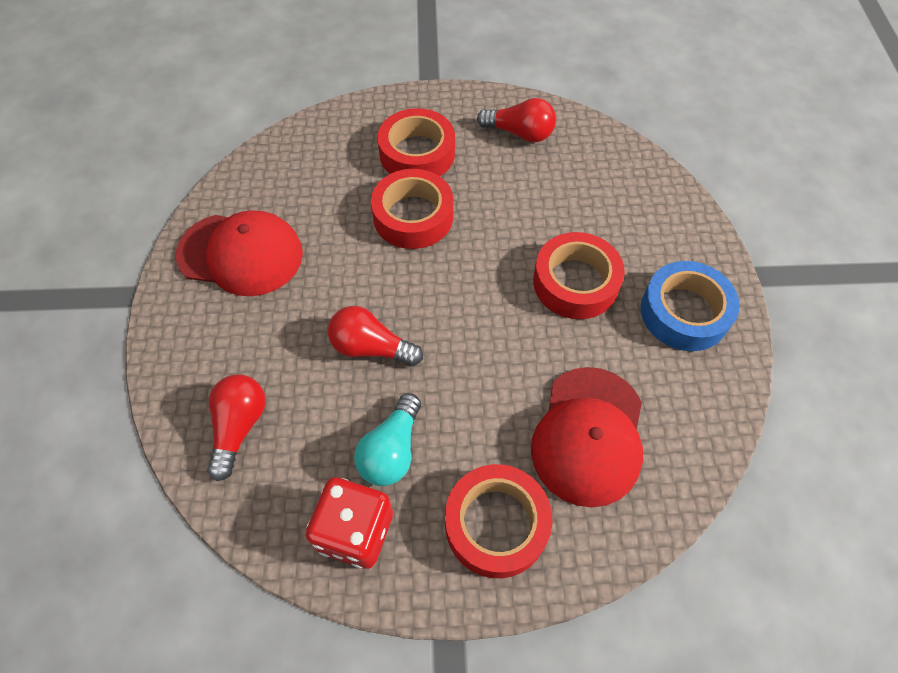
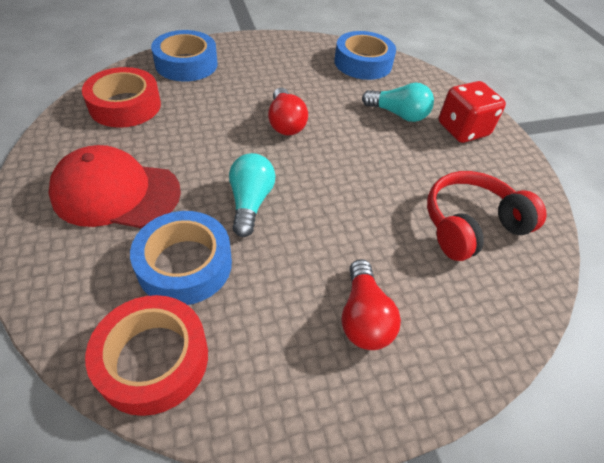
blue tape: [641,261,740,351] = 1 -> [130,211,232,305] [151,30,217,82] [334,31,396,80] = 3
red cap: [176,210,303,296] [531,367,643,507] = 2 -> [48,145,181,228] = 1
red headphones: none = 0 -> [427,171,547,261] = 1
red light bulb: [207,374,266,481] [328,306,423,366] [477,98,556,142] = 3 -> [268,88,308,136] [342,259,401,350] = 2
red tape: [371,169,453,249] [377,108,455,176] [445,464,553,578] [533,232,625,319] = 4 -> [82,67,161,128] [85,295,208,416] = 2
turquoise light bulb: [354,393,421,486] = 1 -> [229,153,276,237] [362,83,434,122] = 2

